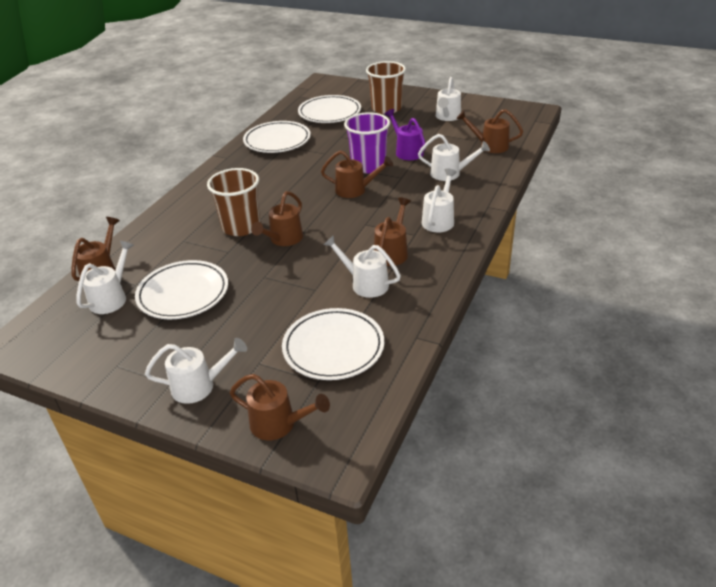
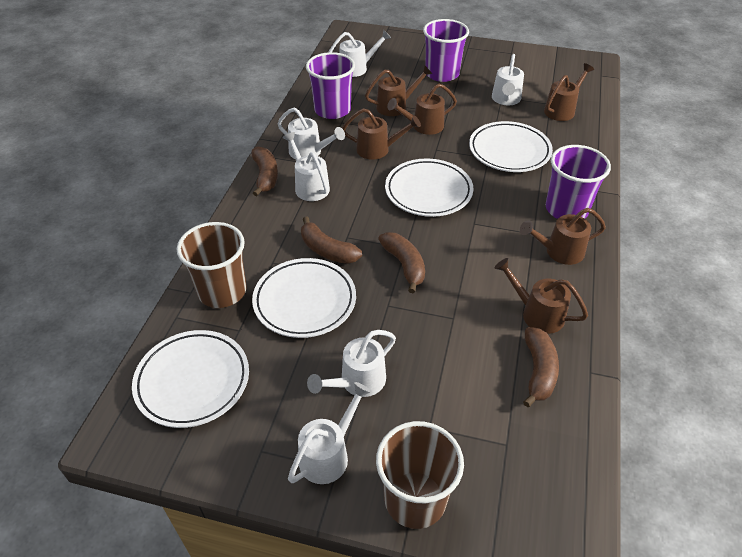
brown banana: none = 0 -> [252,146,278,196] [301,217,362,264] [378,232,425,293] [523,327,559,407] = 4
purple cup: [344,112,390,173] = 1 -> [306,52,355,119] [423,19,469,82] [546,145,611,219] = 3
purple watering can: [385,109,426,160] = 1 -> none = 0

